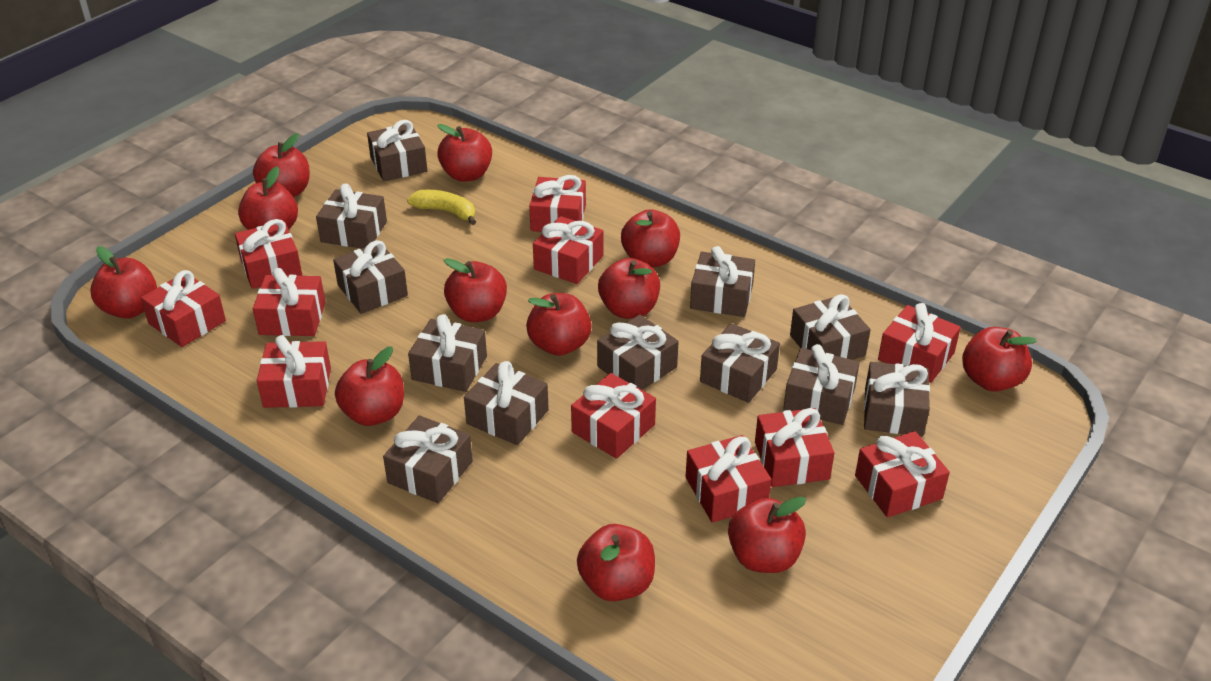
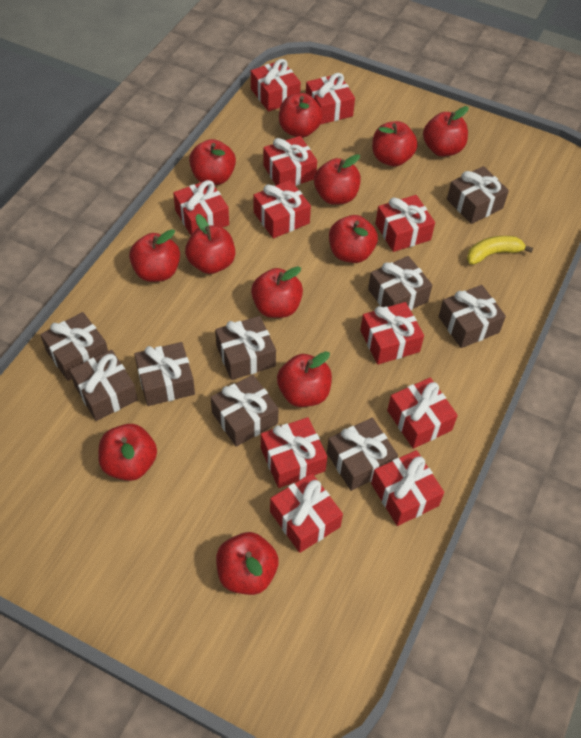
brown gift: [316,183,387,249] [333,240,408,314] [367,120,427,181] [383,416,473,503] [408,314,487,392] [464,361,549,445] [597,315,679,390] [690,246,755,317] [700,323,780,403] [783,344,860,425] [790,294,870,360] [864,362,930,436] = 12 -> [40,312,108,381] [70,350,138,421] [134,342,195,406] [211,375,279,447] [215,316,276,380] [327,418,398,491] [368,256,432,310] [439,285,506,348] [447,166,509,224] = 9

